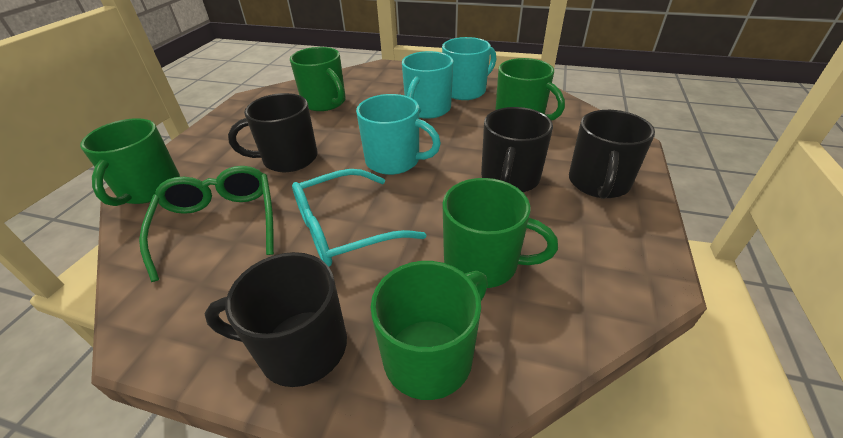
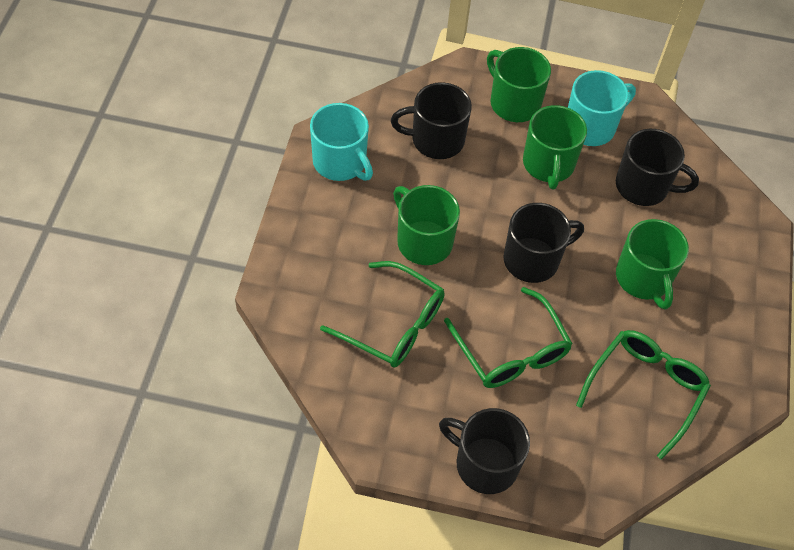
green glasses: [139,166,274,282] = 1 -> [320,261,445,367] [444,287,572,388] [576,330,711,460] = 3
green mug: [80,118,180,206] [290,47,346,111] [371,261,488,400] [442,178,558,288] [495,58,565,120] = 5 -> [393,185,460,265] [487,47,551,122] [523,105,587,190] [616,219,689,310] = 4
turquoise glasses: [292,169,426,267] = 1 -> none = 0
turquoise mug: [356,94,441,175] [402,51,453,119] [442,37,496,100] = 3 -> [310,103,373,181] [568,70,636,146] = 2

